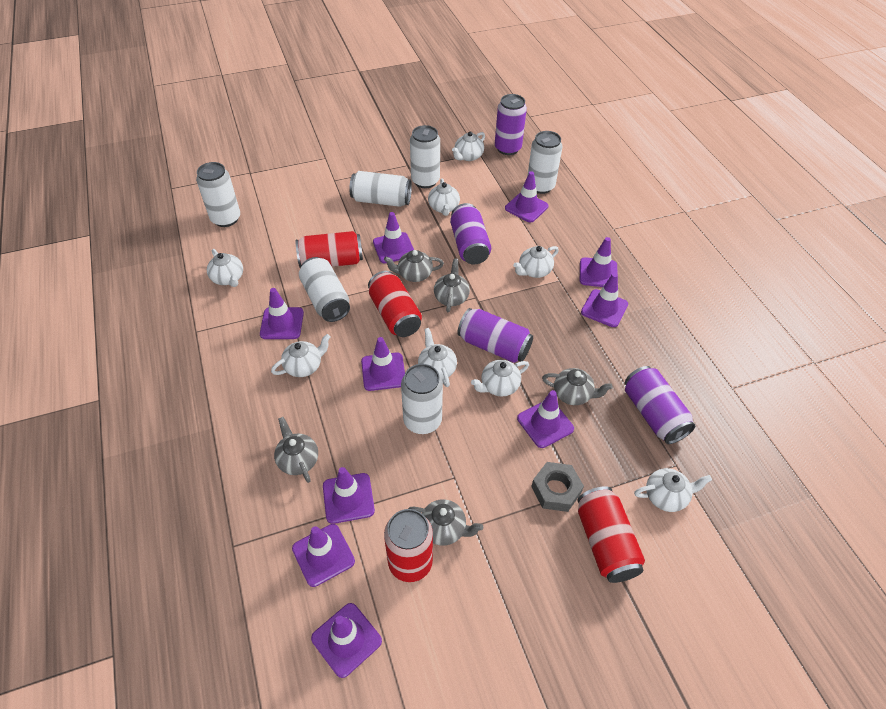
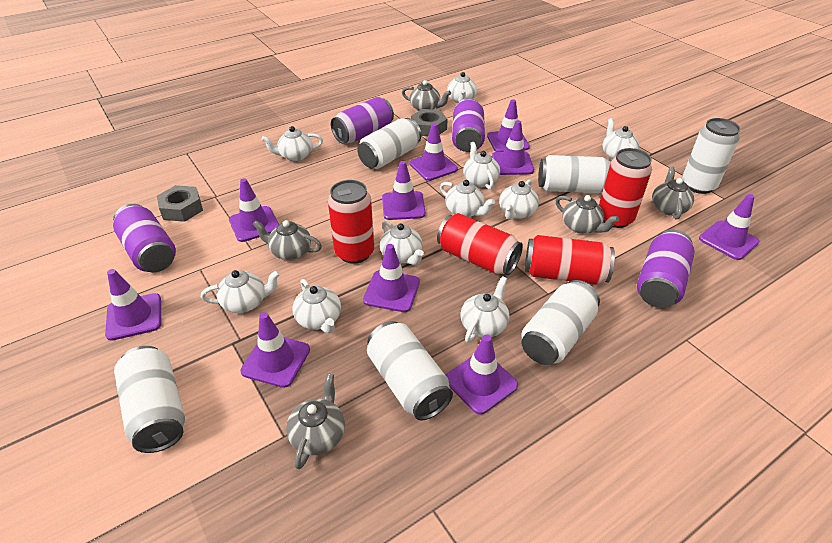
grey nut: [531,462,584,512] = 1 -> [157,185,203,222] [411,109,447,136] = 2
white teapot: [207,249,243,287] [271,334,331,377] [418,328,457,387] [428,178,460,216] [452,131,485,161] [471,360,529,397] [513,246,559,278] [634,468,712,512] = 8 -> [201,270,280,313] [262,126,323,161] [292,279,341,334] [380,221,424,265] [440,180,495,217] [447,72,477,103] [460,276,510,343] [463,142,500,190] [499,179,539,220] [603,118,639,159] = 10

